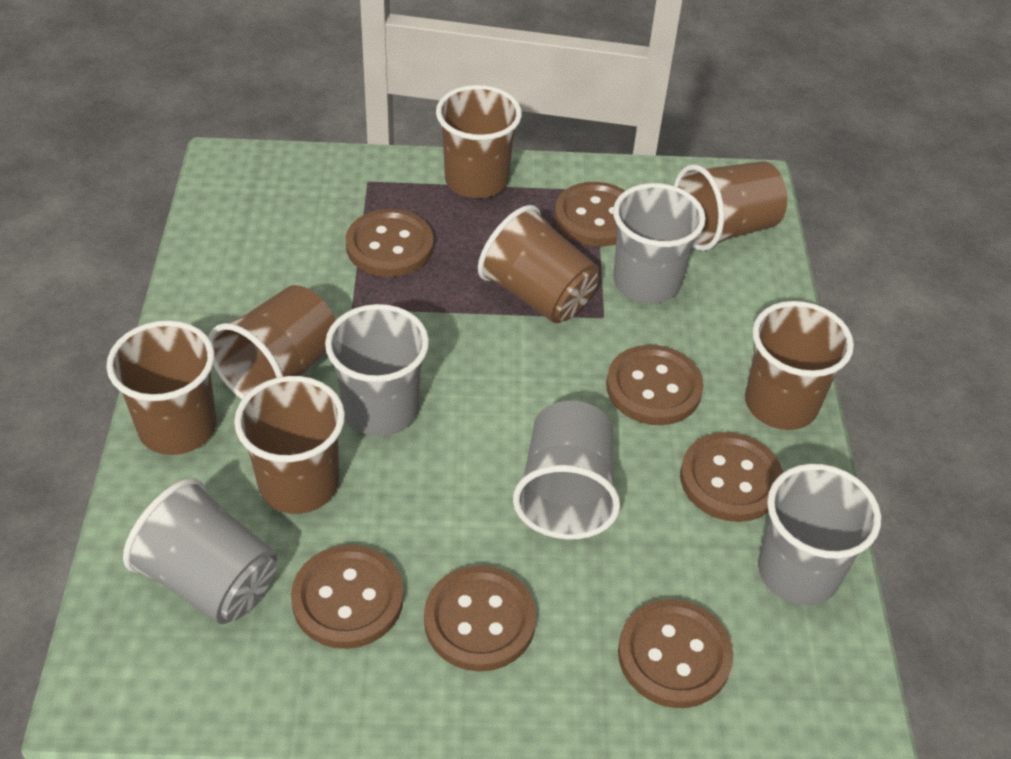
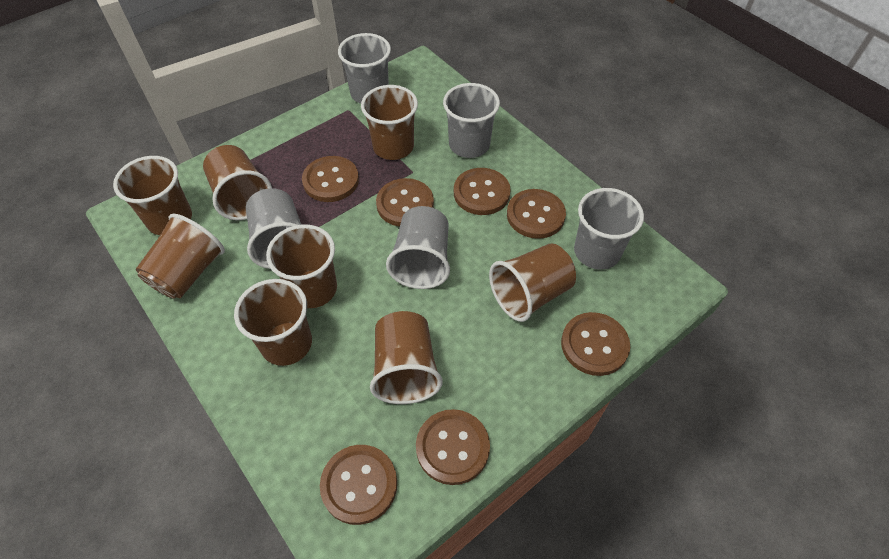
brown cup: [106,320,217,455] [208,285,336,399] [234,376,345,514] [436,85,522,198] [478,205,599,323] [674,161,787,251] [745,301,854,430] = 7 -> [113,156,192,235] [136,214,225,299] [203,145,272,220] [234,279,312,366] [266,224,337,308] [361,85,418,160] [370,311,443,404] [489,243,576,322] = 8

